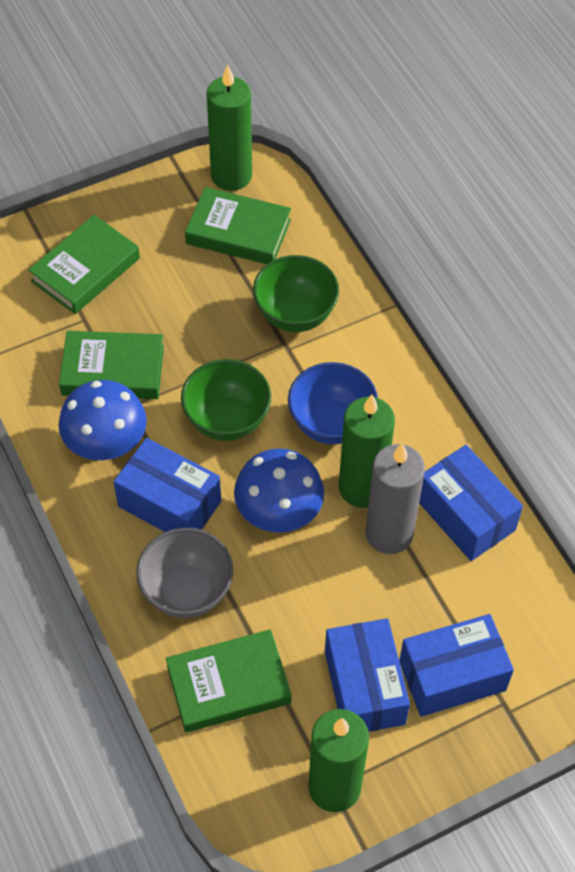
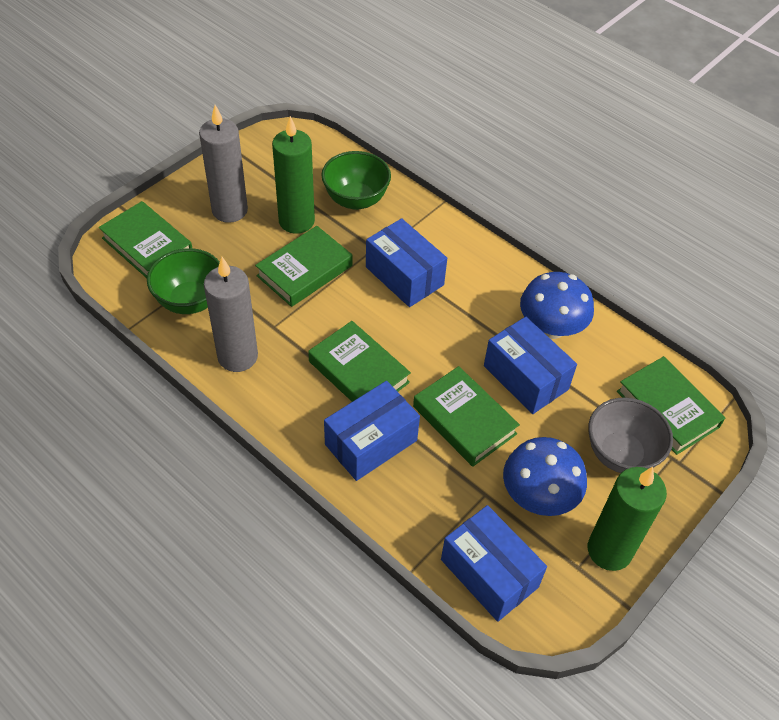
blue bowl: [288,362,378,444] = 1 -> none = 0
green book: [28,215,140,314] [59,331,164,399] [166,629,292,733] [185,187,291,264] = 4 -> [99,201,192,278] [255,226,353,307] [308,321,411,402] [413,366,520,467] [617,356,725,455] = 5
green candle: [207,65,252,191] [308,709,369,812] [339,395,395,508] = 3 -> [272,116,315,234] [588,467,667,571] = 2
grey candle: [365,443,425,554] = 1 -> [199,105,248,223] [204,257,258,372] = 2

